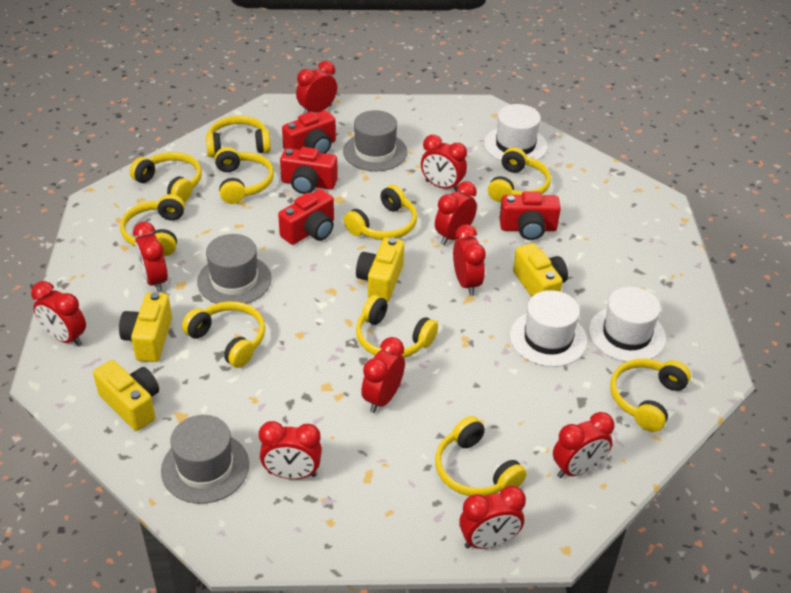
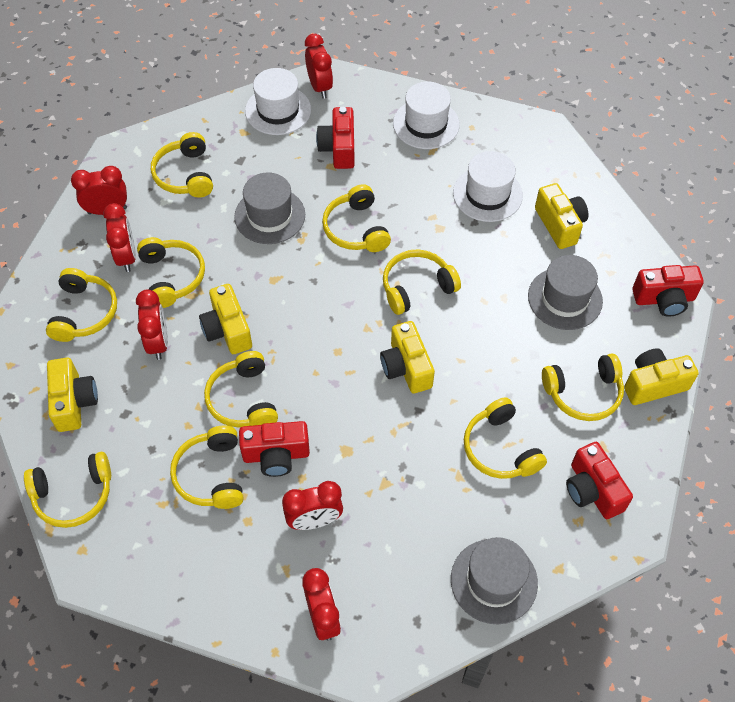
red clock: [31,281,86,347] [133,222,168,293] [259,421,322,479] [296,61,337,114] [361,337,405,413] [421,135,467,191] [435,181,477,245] [453,225,486,296] [459,486,526,549] [553,412,614,478] = 10 -> [71,166,127,215] [103,203,136,272] [136,289,168,360] [282,481,343,530] [302,568,341,641] [305,34,333,99] = 6
yellow camera: [93,360,159,431] [119,292,172,362] [356,238,404,302] [513,243,568,297] = 4 -> [47,358,98,432] [199,284,252,354] [380,321,435,394] [535,183,588,249] [624,348,699,405] = 5

